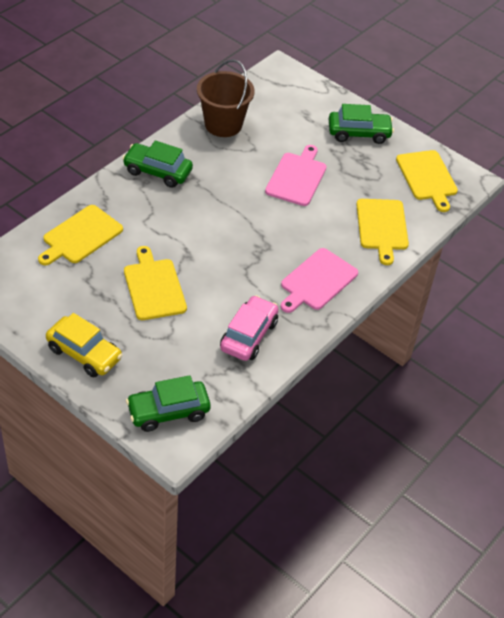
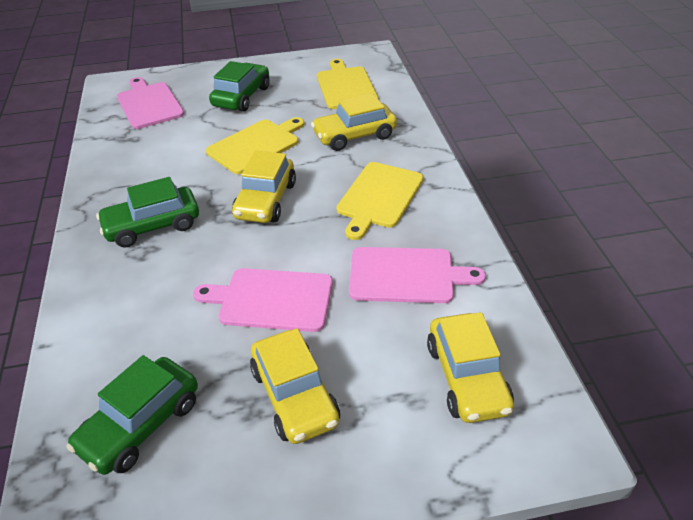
brown bucket: [197,59,255,137] = 1 -> none = 0
pink car: [220,295,278,361] = 1 -> none = 0
pink cutting board: [265,145,327,206] [281,248,358,313] = 2 -> [117,77,184,129] [193,268,333,332] [349,247,486,303] = 3
yellow car: [46,313,123,377] = 1 -> [232,151,296,223] [250,328,340,444] [311,93,397,151] [427,312,514,423] = 4
yellow cutting board: [38,205,123,266] [124,246,187,320] [356,199,409,265] [396,150,458,212] = 4 -> [206,117,305,174] [317,59,378,109] [336,162,424,240] = 3

